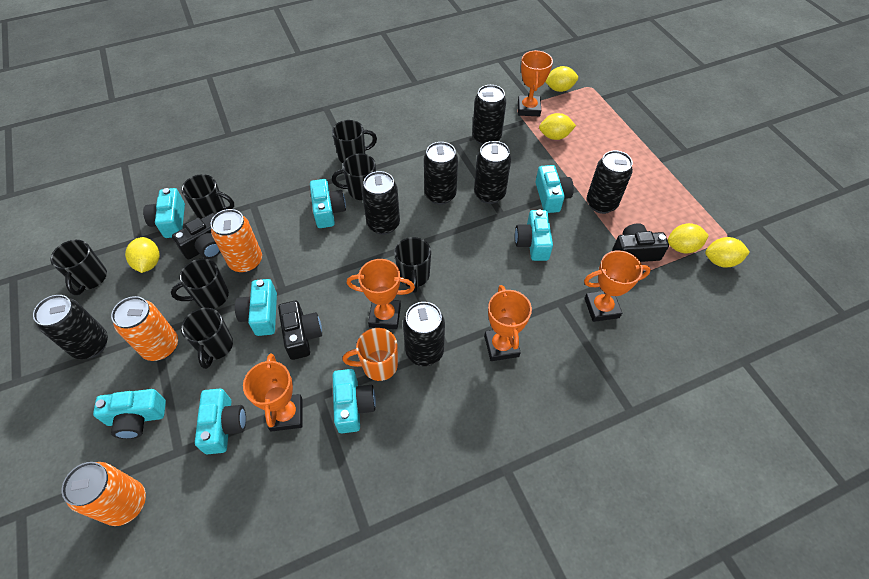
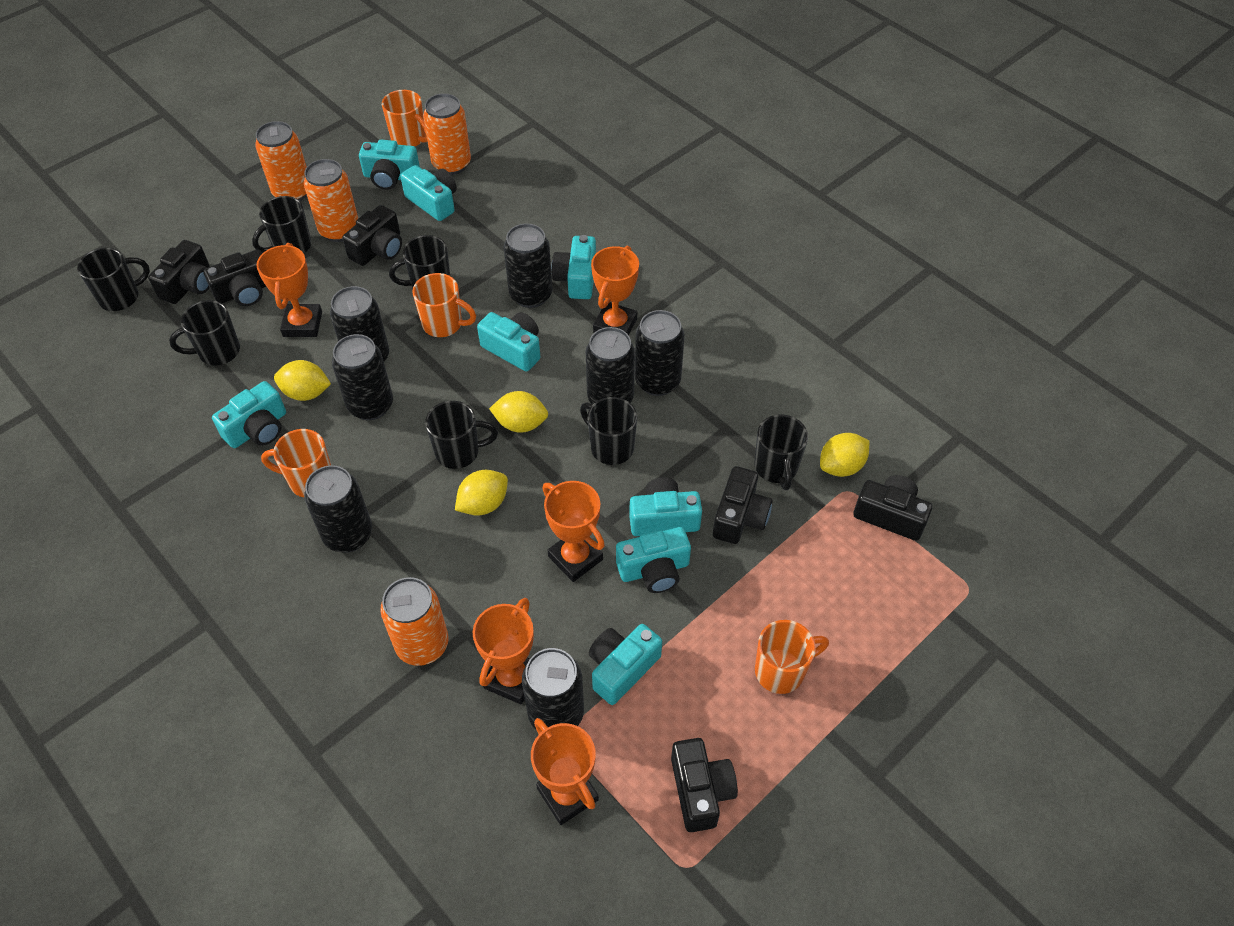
black camera: [172,213,220,260] [278,301,322,360] [612,223,669,262] = 3 -> [148,240,210,304] [203,249,266,306] [342,205,402,266] [671,738,738,832] [713,466,772,544] [853,475,932,541] = 6
orange can: [61,462,146,526] [111,296,178,361] [211,209,262,273] = 3 -> [255,121,307,201] [304,159,358,242] [380,577,449,666] [423,93,471,175] = 4
orange mug: [342,328,398,381] = 1 -> [261,429,331,497] [382,90,428,146] [412,273,476,337] [755,620,829,694] = 4
yellow lemon: [125,237,160,273] [539,113,576,140] [545,66,578,92] [668,223,709,253] [705,237,750,267] = 5 -> [274,360,331,401] [455,470,508,516] [489,391,548,433] [820,433,869,477] = 4

